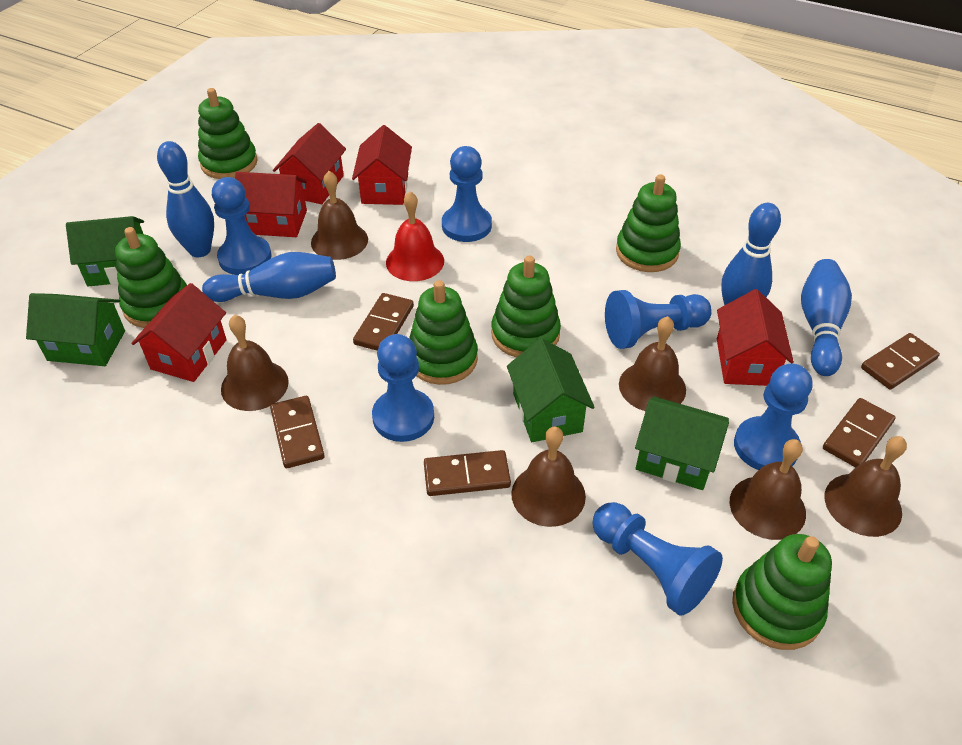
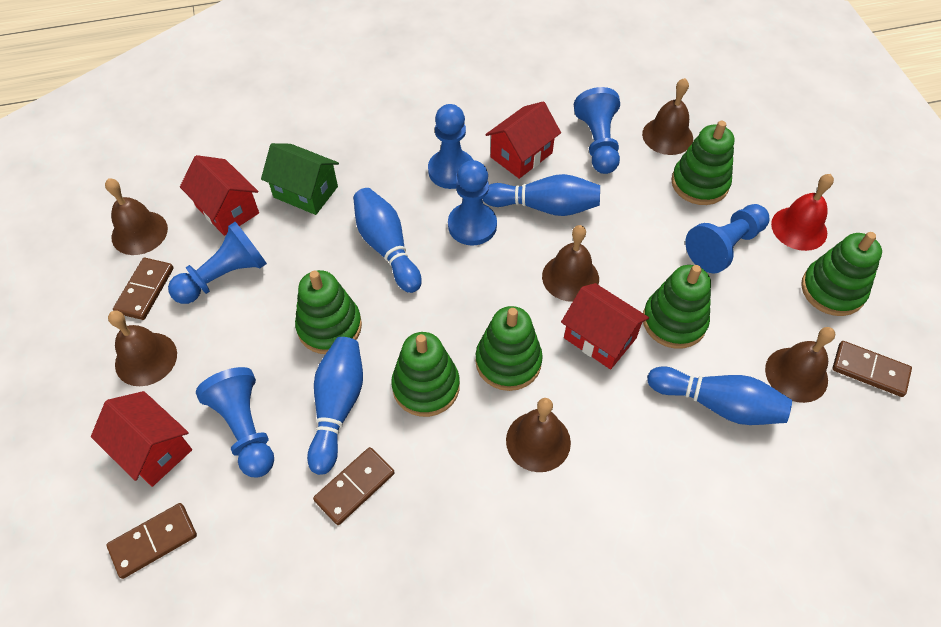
brown domino: [270,396,325,468] [353,293,414,351] [424,450,511,496] [823,398,895,468] [861,333,940,390] = 5 -> [106,503,197,579] [113,258,174,320] [313,447,395,525] [832,341,912,397] = 4
green house: [26,293,125,366] [66,216,144,287] [507,338,595,442] [635,396,729,490] = 4 -> [261,143,339,215] = 1
red house: [131,283,227,382] [235,172,307,237] [273,123,346,204] [352,125,412,205] [717,289,794,386] = 5 -> [91,391,192,487] [180,155,259,236] [485,101,561,179] [561,283,649,369] = 4

